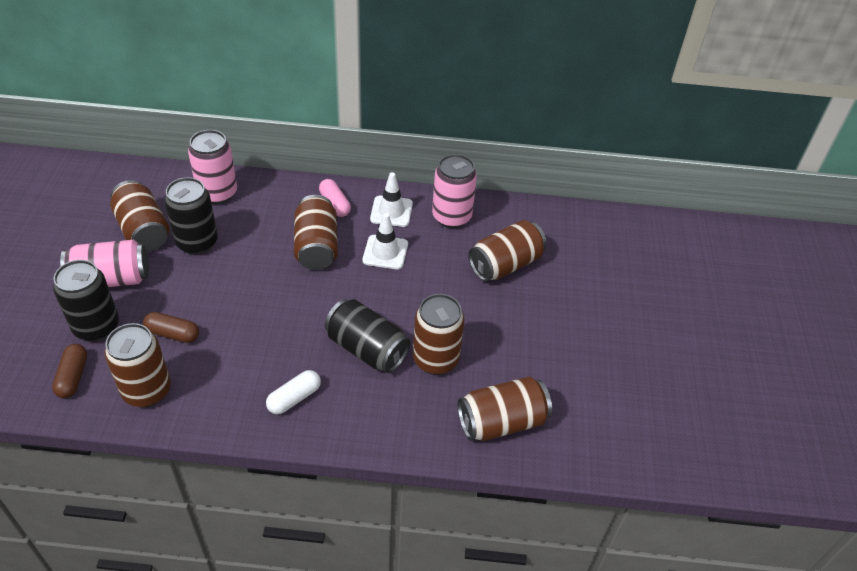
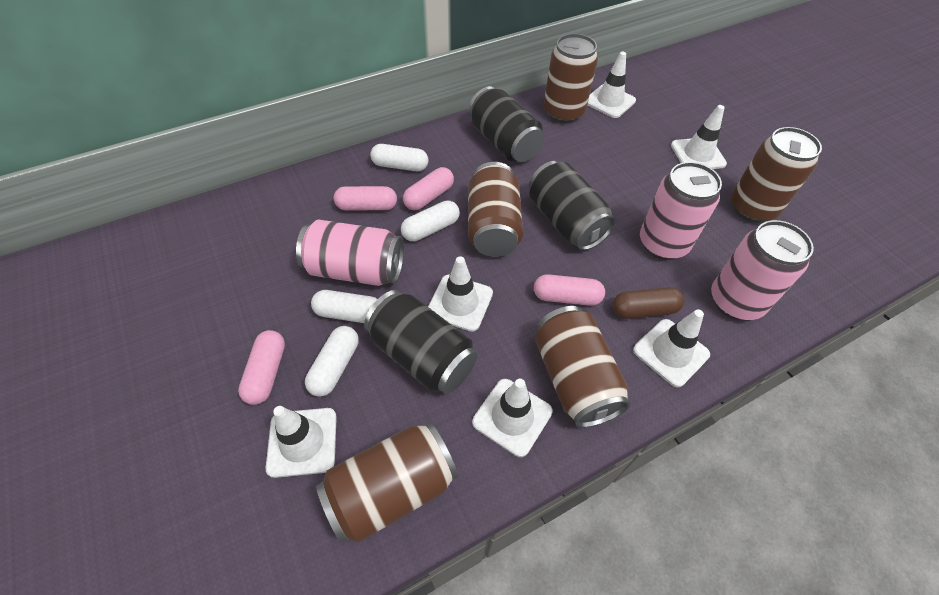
brown can: [105,323,171,408] [110,180,169,252] [294,195,338,270] [413,294,465,375] [458,376,552,441] [468,220,547,281] = 6 -> [316,422,458,543] [468,162,523,257] [535,306,630,428] [544,33,598,123] [731,127,822,223] = 5
brown capsule: [52,344,87,398] [143,312,199,343] = 2 -> [613,287,684,319] = 1
pink capsule: [319,179,351,217] = 1 -> [238,330,285,405] [334,186,397,210] [403,167,454,210] [534,274,605,306] = 4
white capsule: [266,370,321,414] = 1 -> [305,326,359,397] [311,290,377,323] [370,144,429,171] [401,201,460,241] = 4
white traffic cone: [363,213,408,269] [370,172,413,227] = 2 -> [266,406,337,478] [428,256,493,332] [472,379,553,457] [587,52,636,118] [633,309,710,387] [671,105,727,169] = 6

